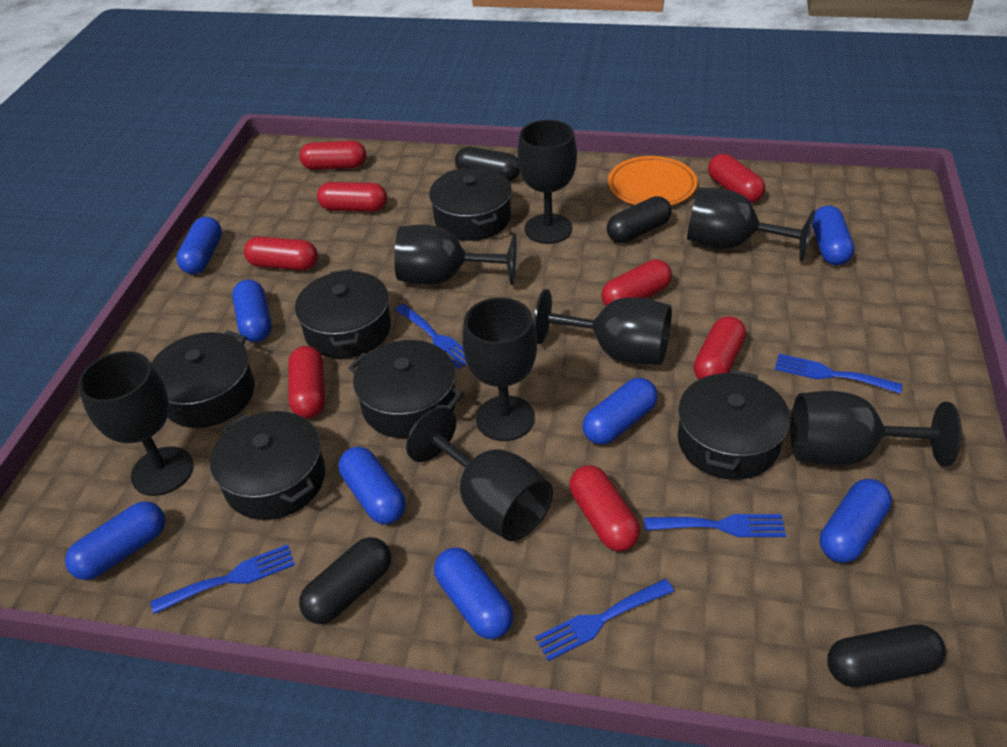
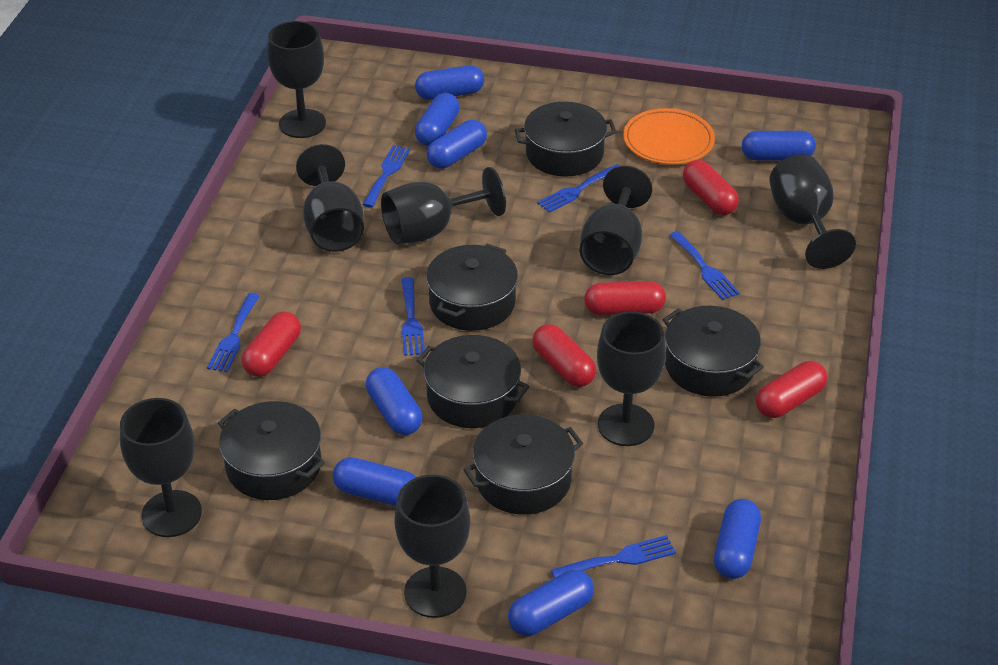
black capsule: [299,537,391,624] [455,147,520,181] [607,196,672,243] [827,624,946,687] = 4 -> none = 0
blue fork: [151,544,295,614] [395,304,466,369] [535,579,674,661] [644,514,786,537] [775,354,902,394] = 5 -> [207,293,260,372] [362,145,411,208] [401,277,425,356] [537,164,620,213] [551,535,676,578] [669,231,740,300] = 6
red capsule: [244,236,318,271] [288,346,325,418] [299,141,366,170] [317,182,387,212] [569,465,640,551] [601,259,672,306] [694,316,746,379] [708,154,765,203] = 8 -> [242,311,301,377] [532,324,596,387] [584,281,666,315] [683,160,739,215] [756,361,827,418] = 5

